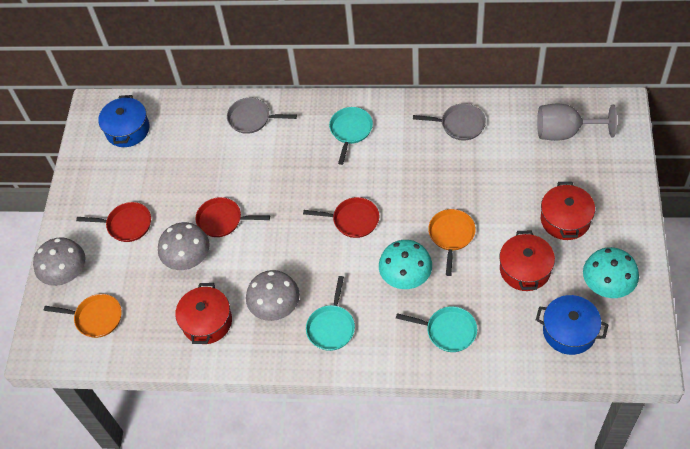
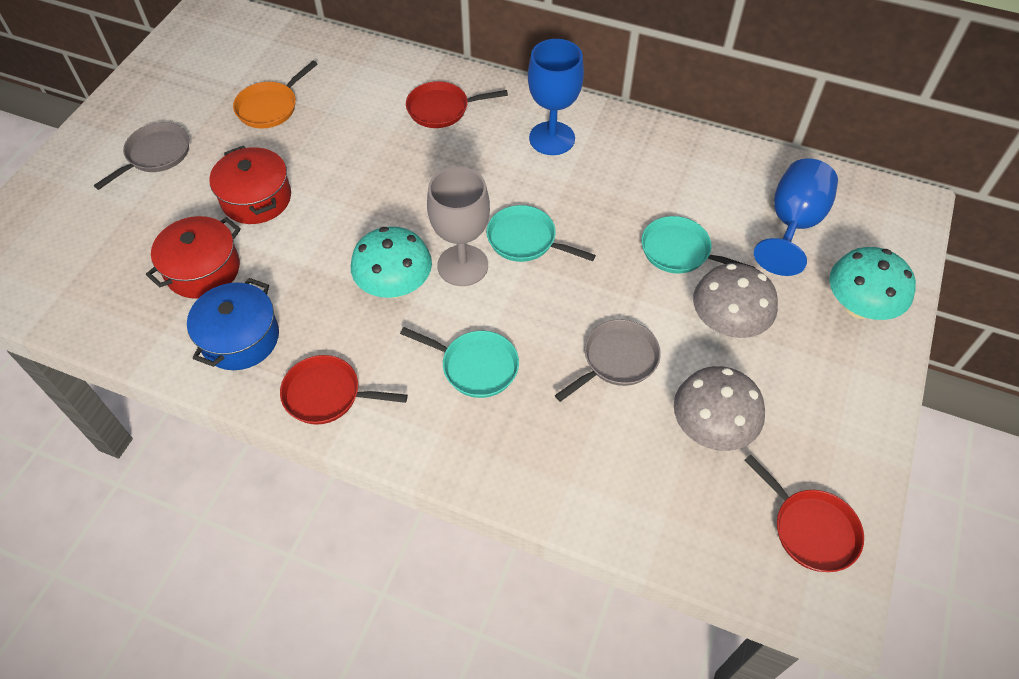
blue goblet: none = 0 -> [528,39,584,155] [754,158,838,276] = 2
blue pot: [98,95,150,147] [536,295,609,355] = 2 -> [187,278,279,370] = 1
grey mushroom: [33,237,85,286] [158,222,210,270] [246,270,300,321] = 3 -> [674,366,765,451] [693,263,778,338] = 2
orange pan: [44,294,122,338] [428,209,476,276] = 2 -> [233,61,318,129] = 1
red pot: [175,283,232,344] [499,231,555,291] [541,182,595,240] = 3 -> [146,216,241,299] [209,146,291,224] = 2

